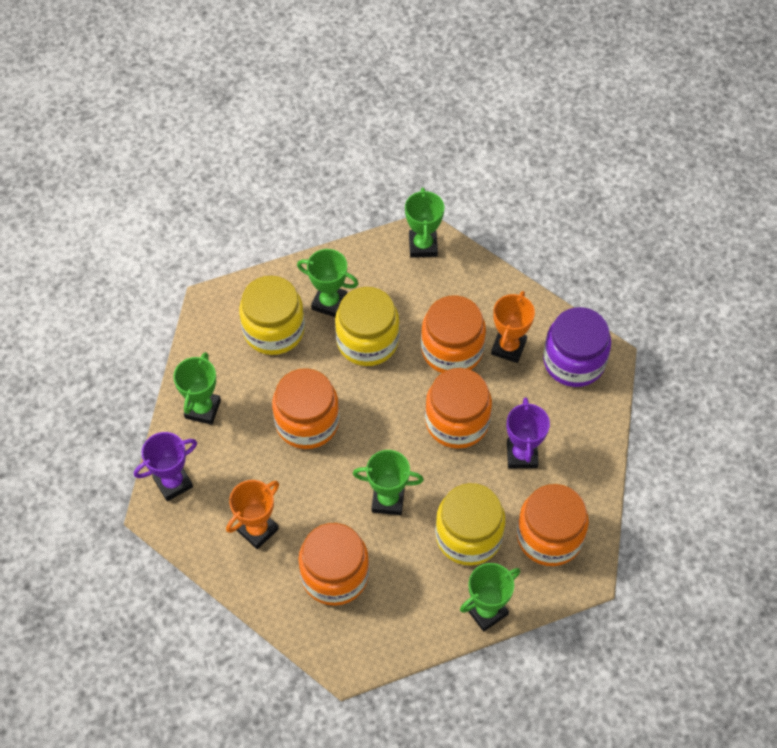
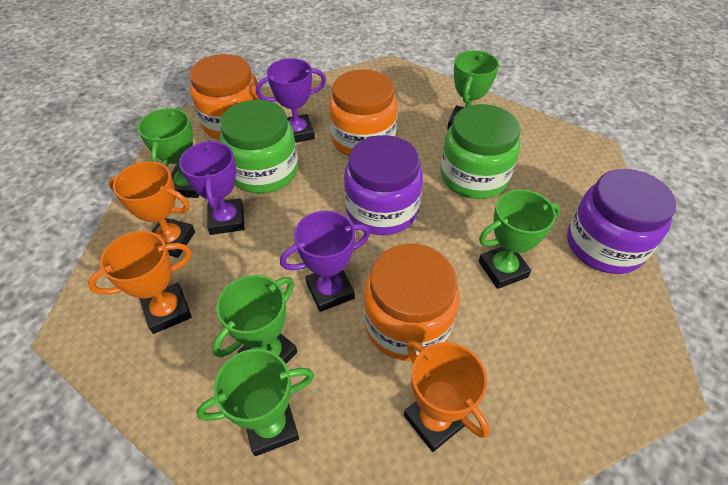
green jar: none = 0 -> [220,99,298,193] [440,104,520,199] = 2
orange jar: [272,368,339,449] [298,523,369,606] [421,295,486,373] [425,368,492,449] [517,484,589,566] = 5 -> [189,54,261,140] [329,69,397,156] [364,244,460,361] = 3
orange trophy: [226,480,279,549] [491,291,535,363] = 2 -> [88,231,192,334] [109,161,195,258] [404,341,490,452] = 3
purple jar: [543,307,611,387] = 1 -> [344,135,423,235] [567,169,676,274] = 2
purple trophy: [134,432,197,501] [506,397,550,468] = 2 -> [179,140,245,235] [256,58,326,143] [280,211,370,312] = 3
yellow jar: [239,276,305,355] [335,287,400,366] [435,483,506,566] = 3 -> none = 0

